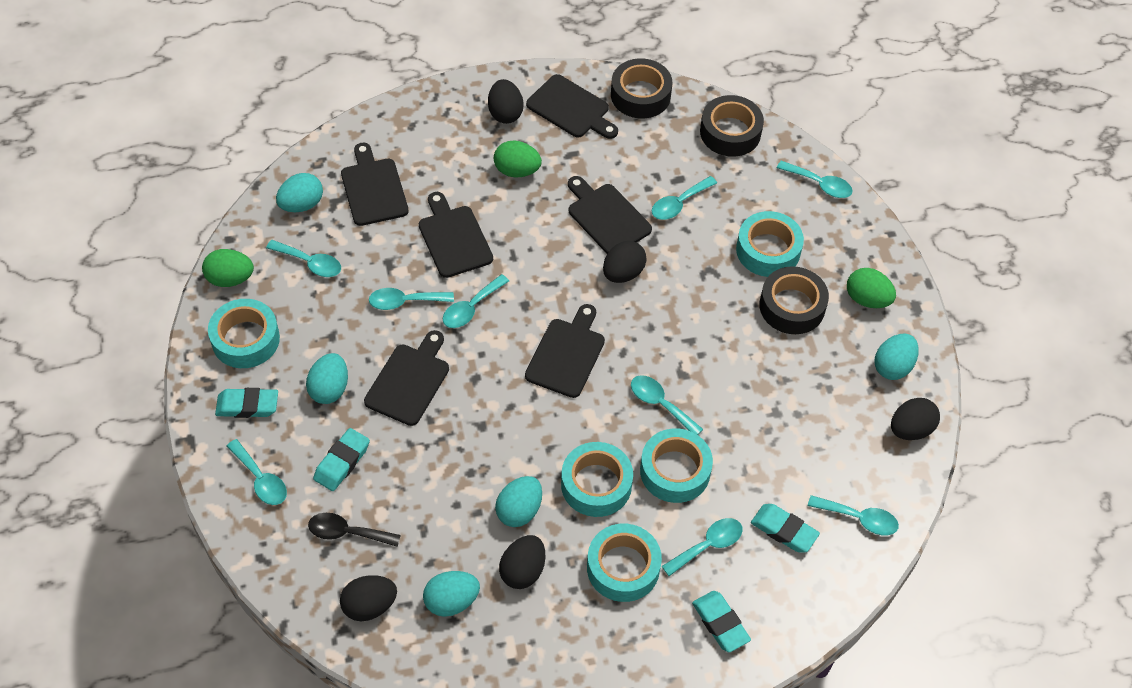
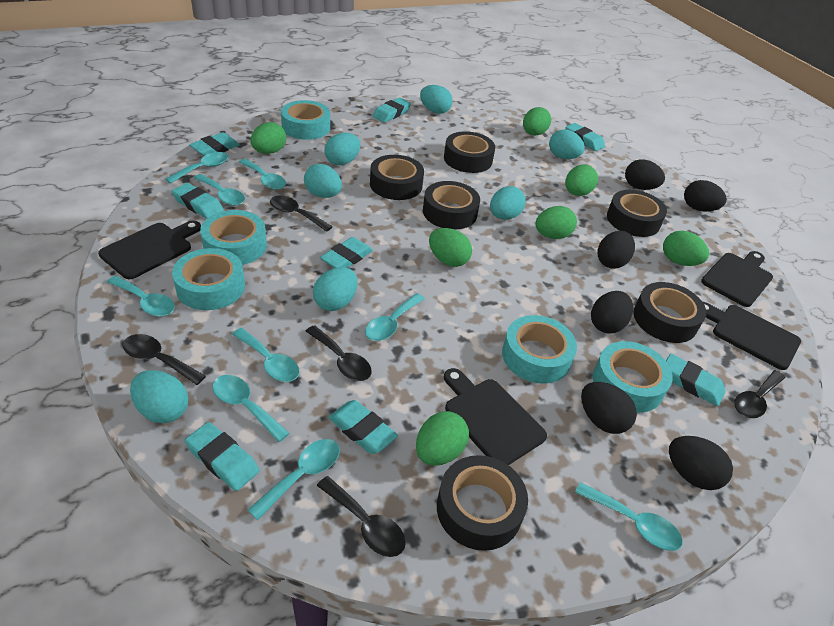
black cutting board: [341,143,409,226] [364,330,449,426] [419,192,493,278] [525,304,605,398] [526,74,618,139] [568,176,652,254] = 6 -> [98,220,201,279] [444,368,547,465] [701,251,773,307] [703,302,801,370] = 4
black egg: [340,575,397,621] [488,79,524,124] [499,535,545,589] [603,241,647,283] [891,398,940,440] = 5 -> [581,382,637,434] [591,291,633,334] [597,231,635,269] [625,159,665,190] [669,436,733,490] [684,180,727,211] = 6
black spoon: [308,513,401,547] = 1 -> [123,334,206,385] [270,196,333,232] [306,325,372,381] [317,476,406,557] [734,370,785,418] = 5
black tape: [611,58,672,119] [700,95,764,157] [759,266,829,334] = 3 -> [370,155,424,200] [423,181,480,229] [437,455,528,551] [444,131,495,173] [607,190,667,237] [633,282,706,343] = 6
green egg: [202,249,254,287] [494,141,542,178] [847,268,896,308] = 3 -> [251,122,286,154] [416,411,469,466] [429,228,472,267] [523,107,551,135] [535,206,577,239] [565,165,598,196] [663,231,709,266] = 7
turquoise egg: [276,173,323,212] [306,353,348,404] [423,571,480,617] [495,476,542,527] [874,334,919,380] = 5 -> [130,370,188,424] [304,164,342,198] [313,267,358,311] [325,133,360,165] [420,85,453,114] [490,186,526,220] [549,129,585,159] = 7
turquoise eraser: [215,388,278,418] [313,428,370,491] [692,591,751,652] [751,504,820,552] = 4 -> [171,183,224,219] [185,422,260,491] [189,133,240,156] [320,237,373,268] [328,400,398,454] [373,98,411,123] [565,123,605,151] [666,354,725,406] = 8

